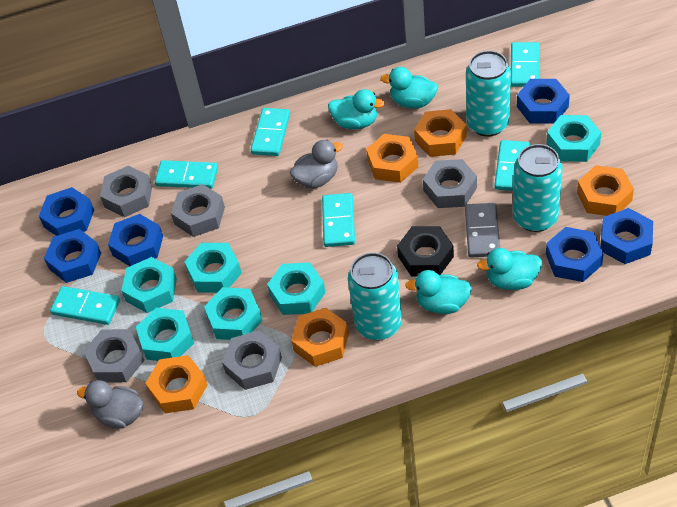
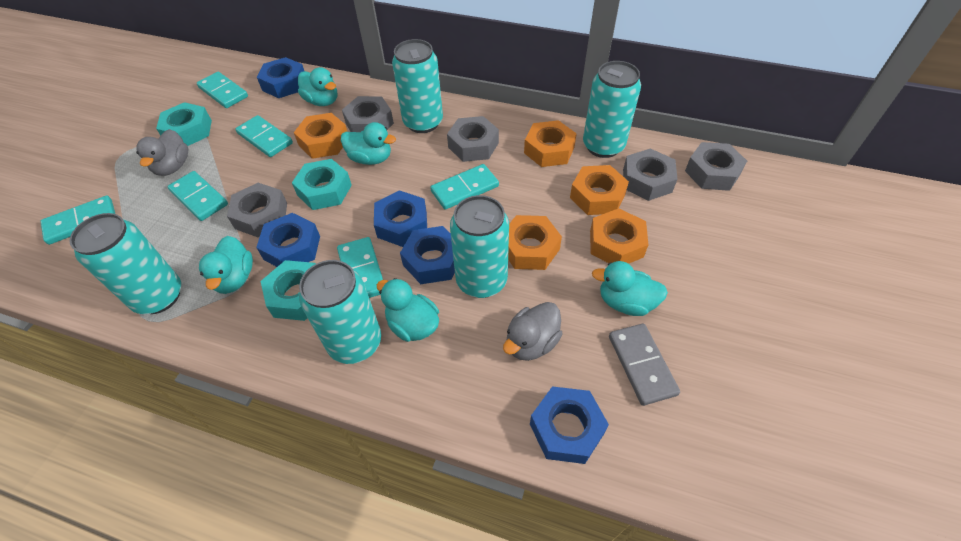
black nut: [397,226,454,276] = 1 -> none = 0
blue nut: [39,187,94,236] [44,229,101,283] [108,214,163,266] [517,79,570,123] [546,227,603,282] [601,208,653,264] = 6 -> [256,213,320,267] [257,57,304,98] [374,190,427,247] [400,226,455,284] [530,386,609,464] = 5
turquoise can: [348,253,402,340] [466,51,511,137] [513,144,563,232] = 3 -> [69,213,181,314] [299,260,381,364] [392,39,443,133] [450,195,509,298] [583,61,641,158] = 5
turquoise duck: [328,89,385,129] [380,67,438,109] [405,270,472,314] [477,248,542,290] = 4 -> [199,236,253,294] [298,67,337,106] [341,122,396,165] [377,278,439,342] [592,261,668,316] = 5
turquoise nut: [121,257,177,313] [136,308,194,361] [184,243,242,293] [204,287,263,340] [267,262,326,315] [547,115,601,162] = 6 -> [156,102,212,146] [260,260,316,321] [292,159,352,210] = 3

